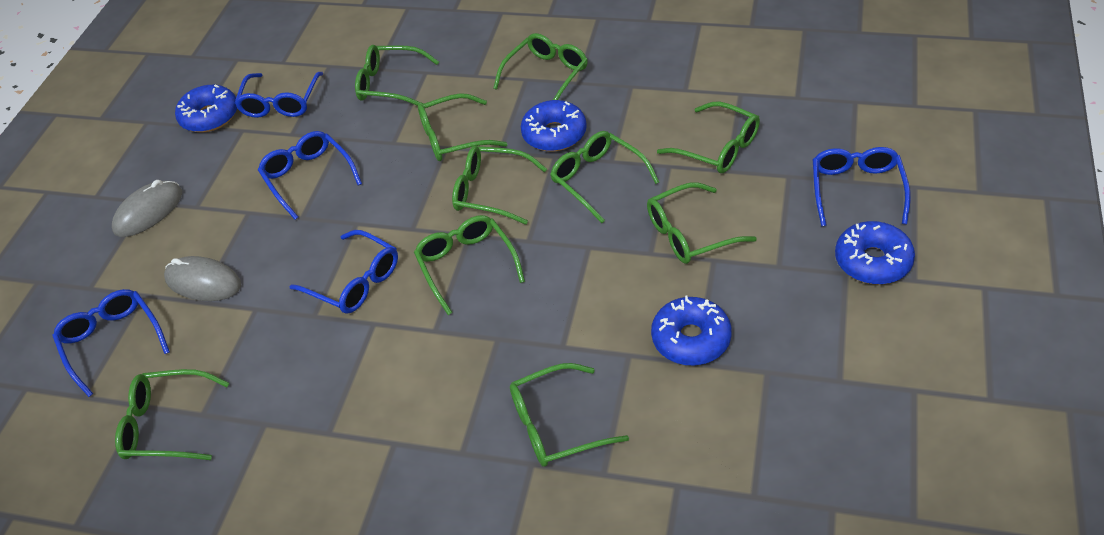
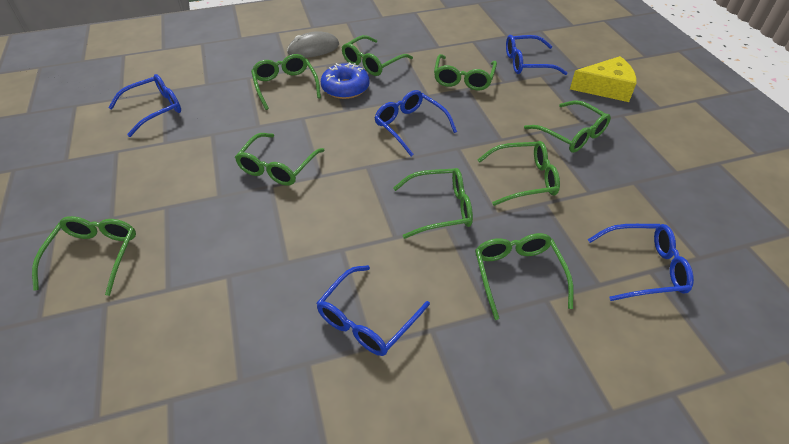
blue donut: [175,85,237,132] [521,100,587,151] [651,295,732,366] [835,221,915,284] = 4 -> [321,62,370,99] = 1
green glasses: [115,369,229,460] [355,45,439,106] [414,215,525,315] [418,93,508,161] [452,146,547,225] [493,33,588,100] [510,363,629,467] [550,131,659,223] [647,182,757,264] [657,102,760,173] = 10 -> [32,216,136,296] [235,133,325,186] [251,54,321,110] [342,35,413,76] [393,168,473,239] [434,54,497,90] [475,233,574,320] [477,141,560,206] [524,100,611,153] = 9
grey mouse: [112,180,182,237] [164,256,241,301] = 2 -> [287,31,339,58] = 1
yellow cheese: none = 0 -> [570,56,636,102] = 1

